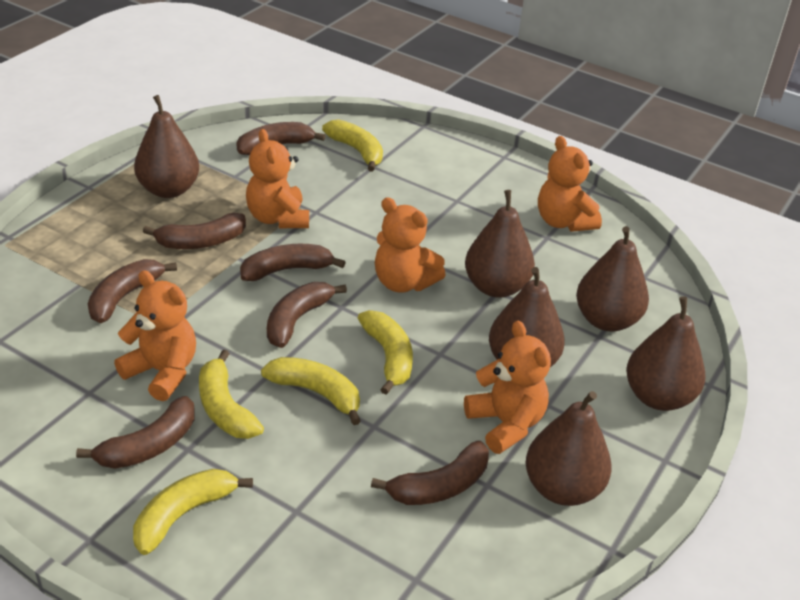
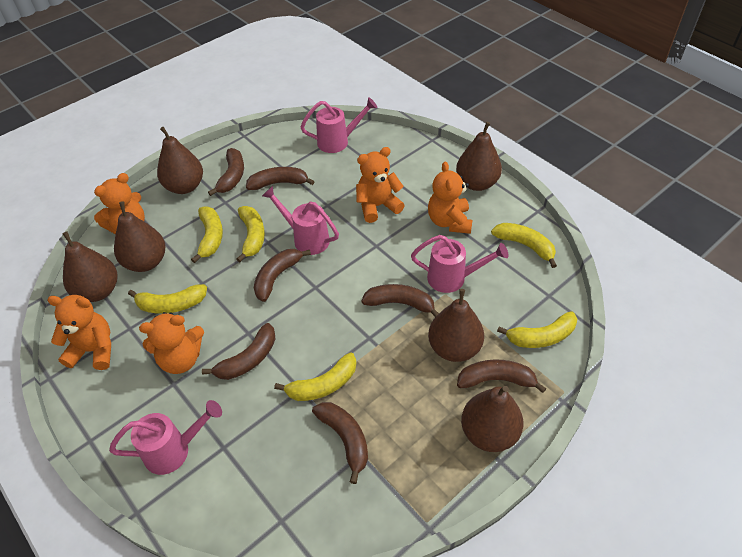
pink watering can: none = 0 -> [109,400,222,475] [262,186,339,255] [301,97,377,153] [411,235,508,293] = 4
yellow banana: [133,469,253,555] [199,350,264,439] [261,357,361,425] [322,119,383,172] [358,310,413,395] = 5 -> [128,284,207,314] [191,207,223,263] [236,206,265,262] [274,353,356,401] [491,223,557,268] [497,311,577,348] = 6

